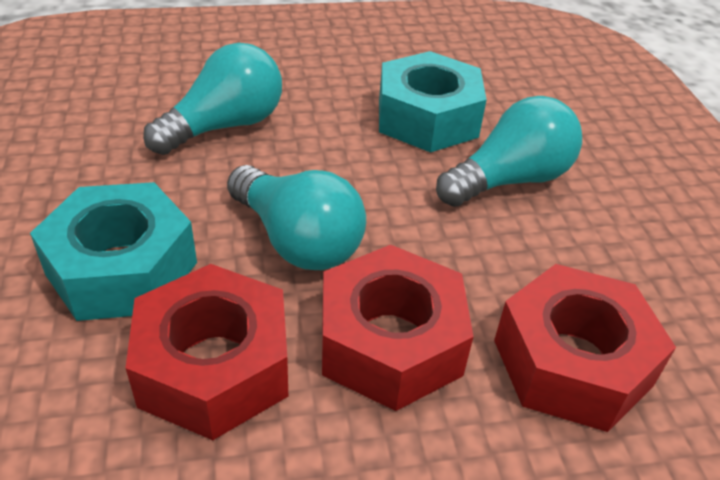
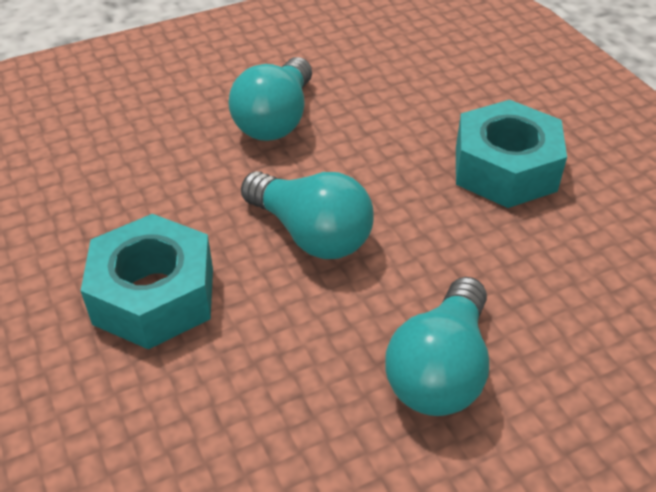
red nut: [126,264,288,440] [322,245,474,411] [494,264,676,432] = 3 -> none = 0

